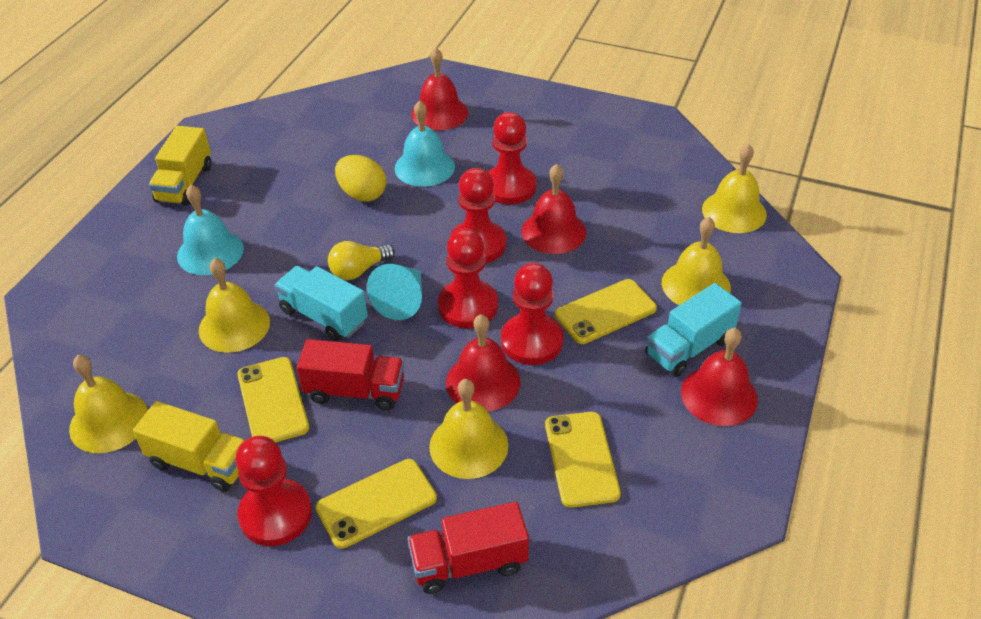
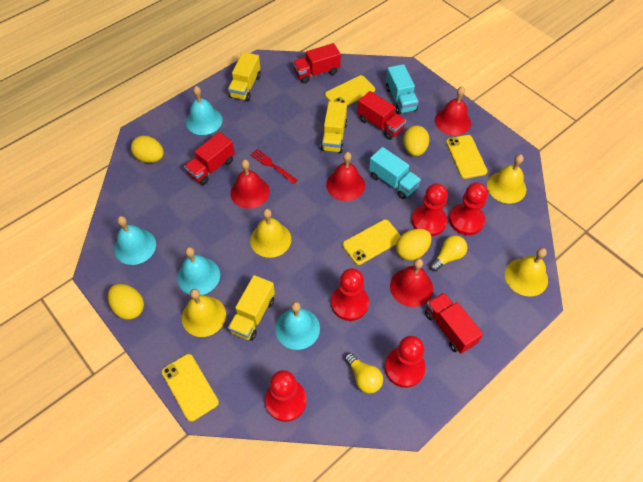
red fork: none = 0 -> [250,149,298,184] = 1
red truck: [297,339,404,410] [408,502,529,594] = 2 -> [184,132,235,185] [293,43,341,84] [358,91,406,140] [425,292,483,354] = 4
turquoise bell: [177,185,244,275] [395,100,455,187] = 2 -> [114,216,156,265] [177,247,220,295] [186,86,222,135] [275,302,320,350] = 4
turquoise cone: [367,264,422,320] = 1 -> none = 0
yellow bell: [69,355,148,453] [199,258,270,353] [429,379,508,479] [662,217,731,305] [702,144,767,233] = 5 -> [182,289,226,337] [250,209,291,258] [487,154,526,203] [505,248,548,297] = 4
yellow egg: [335,155,386,202] = 1 -> [108,284,144,320] [131,136,164,163] [396,229,432,261] [403,125,429,156] = 4
yellow light bulb: [328,241,395,280] = 1 -> [345,353,383,394] [430,235,467,271] = 2
yellow truck: [133,401,245,492] [149,126,212,206] = 2 -> [228,52,261,101] [228,275,275,341] [321,101,347,153] = 3

